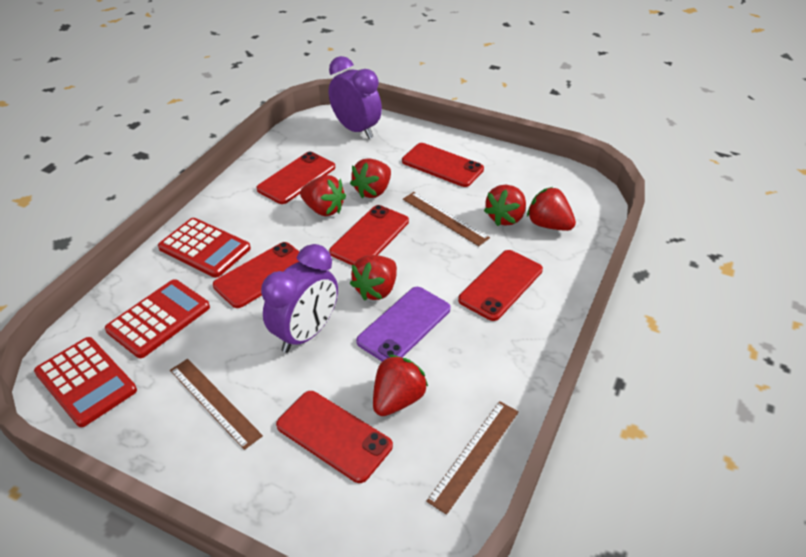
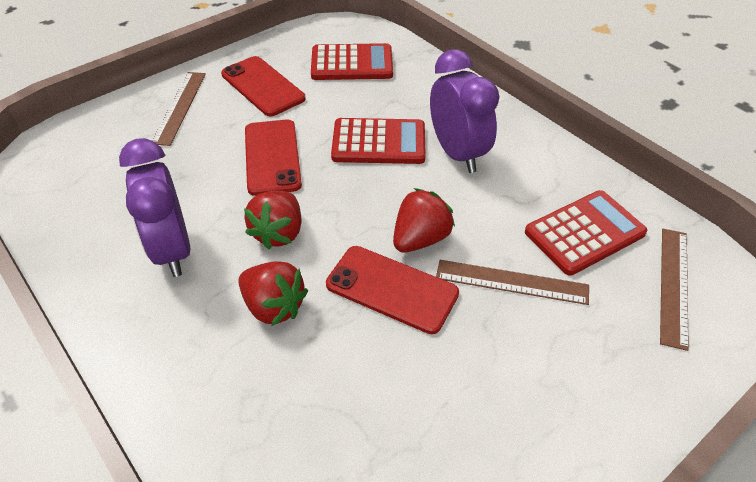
purple phone: [356,287,451,361] = 1 -> none = 0
red phone: [213,242,299,308] [256,152,335,204] [276,391,393,483] [329,205,409,265] [402,143,484,187] [458,250,543,321] = 6 -> [221,56,306,116] [245,120,302,196] [326,246,459,334] = 3
red strawberry: [300,175,346,216] [350,158,391,198] [350,255,397,301] [373,355,428,416] [484,185,526,226] [527,187,576,231] = 6 -> [239,261,308,326] [244,191,302,249] [393,188,455,252] = 3

